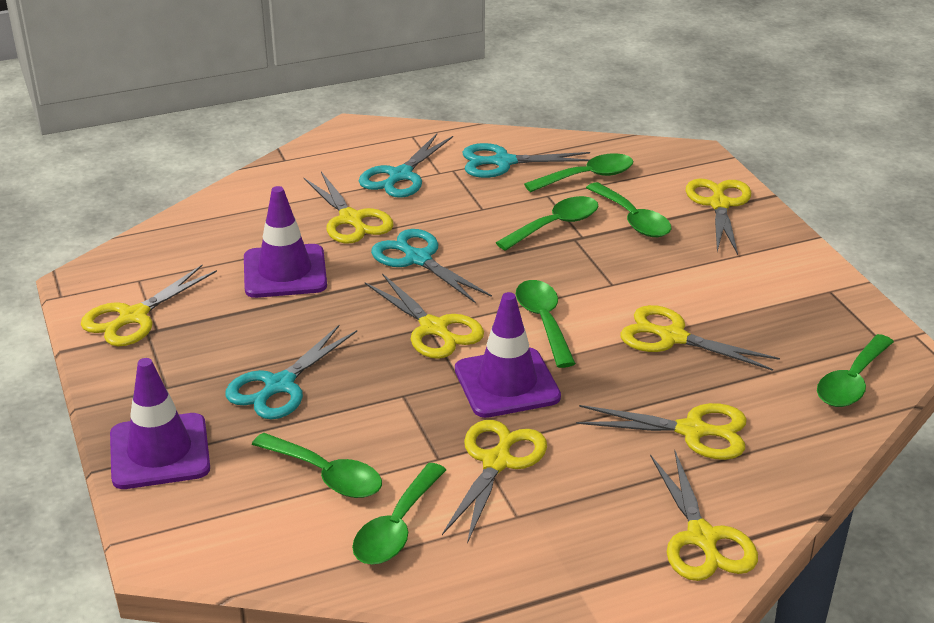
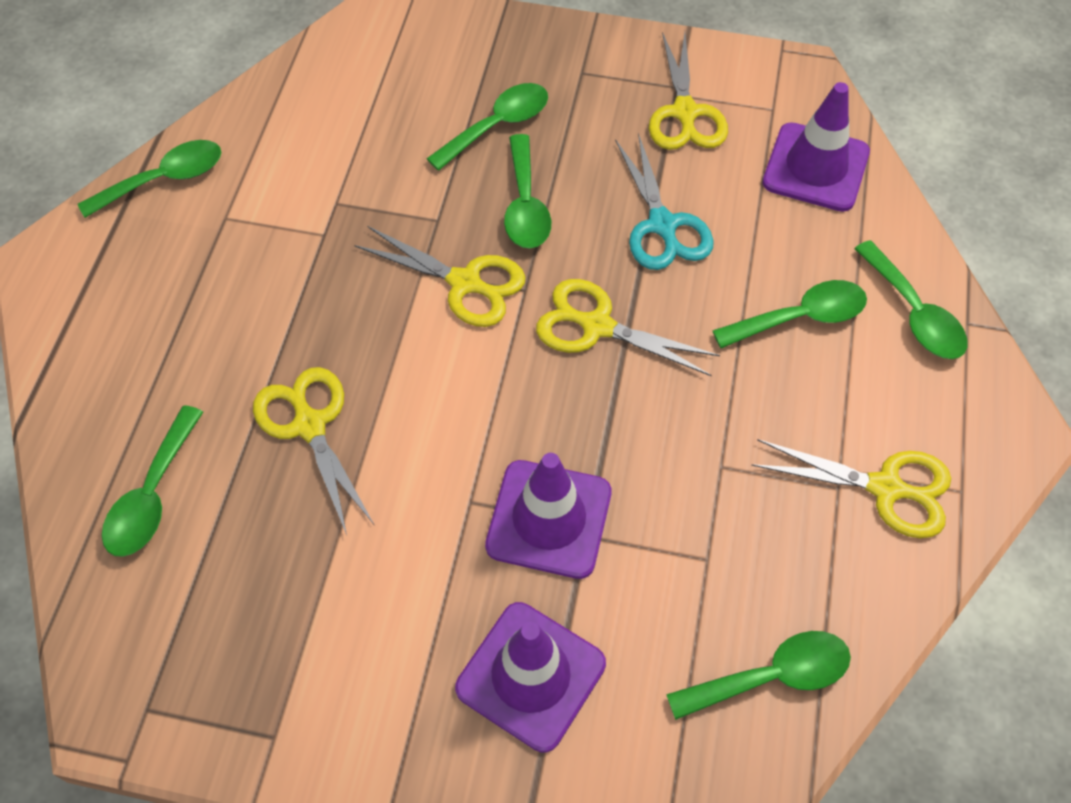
turquoise scissors: [225,324,357,419] [359,134,453,198] [371,229,492,303] [462,143,590,178] = 4 -> [615,133,714,270] = 1
yellow scissors: [81,265,217,346] [303,172,394,244] [365,273,484,359] [442,420,547,544] [576,403,747,460] [620,305,780,371] [650,450,758,581] [686,179,751,255] = 8 -> [253,367,375,535] [354,226,525,327] [536,279,720,376] [649,32,728,150] [751,439,951,538] = 5

